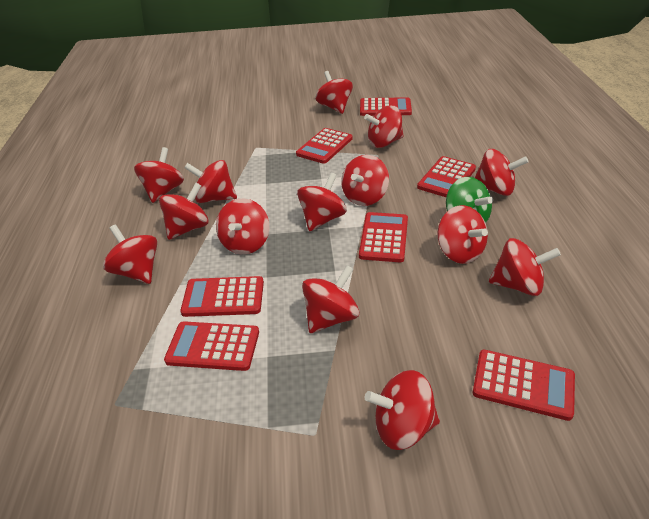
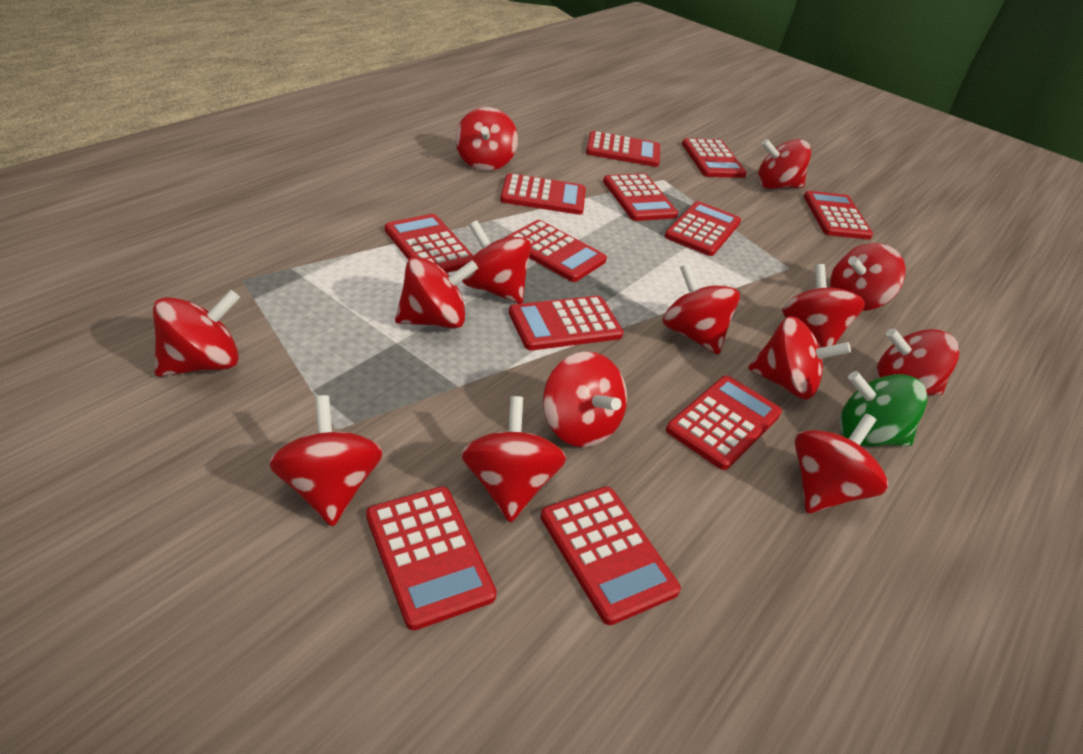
red calculator: [164,321,259,371] [180,276,264,317] [296,128,352,164] [359,212,408,262] [360,97,412,116] [417,156,476,197] [473,350,575,421] = 7 -> [366,487,497,630] [385,214,473,273] [500,173,586,215] [505,220,607,282] [509,296,624,350] [540,487,681,625] [586,131,660,167] [603,173,678,221] [665,201,741,256] [666,376,782,470] [682,138,747,178] [804,191,873,239] = 12

